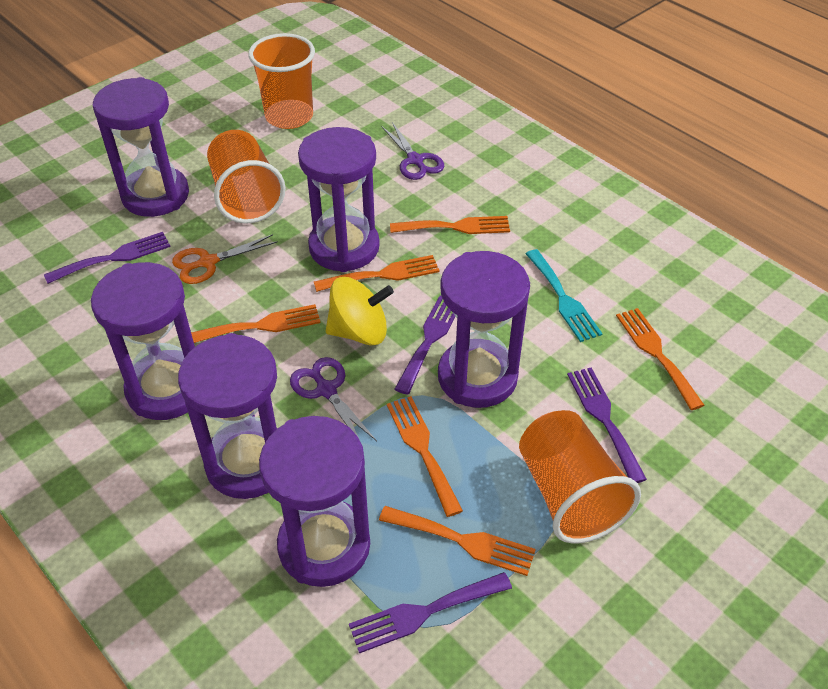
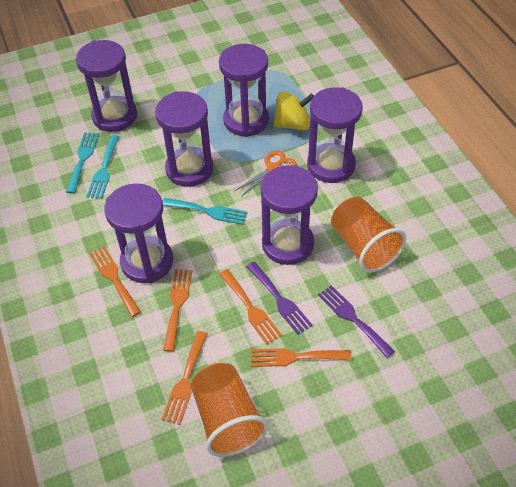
orange cup: [207,130,286,224] [248,33,315,129] [519,410,641,544] = 3 -> [191,363,269,457] [331,197,406,272] = 2
orange fork: [191,304,321,343] [314,255,440,292] [379,506,536,576] [387,396,463,517] [390,216,510,234] [616,308,704,410] = 6 -> [89,246,141,317] [161,331,208,425] [163,269,192,352] [219,269,282,344] [251,348,351,367] = 5
purple fork: [44,232,171,284] [349,572,512,653] [394,296,455,395] [567,368,647,483] = 4 -> [246,262,313,335] [318,285,395,358] = 2
purple scissors: [290,357,377,441] [382,122,444,180] = 2 -> none = 0
turquoise fork: [526,249,603,342] = 1 -> [66,132,99,194] [87,135,119,199] [162,198,248,225] = 3

